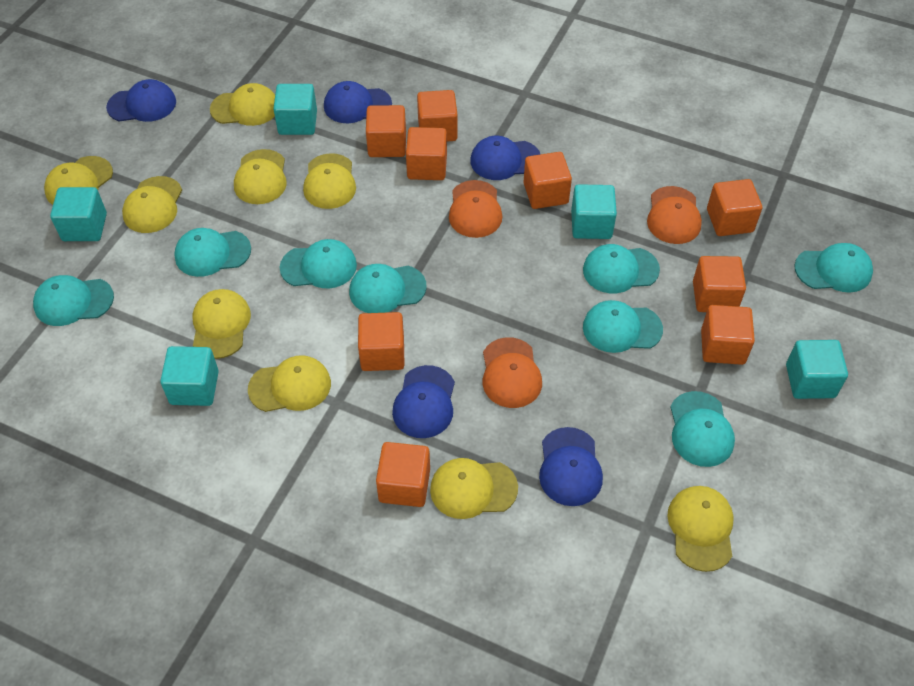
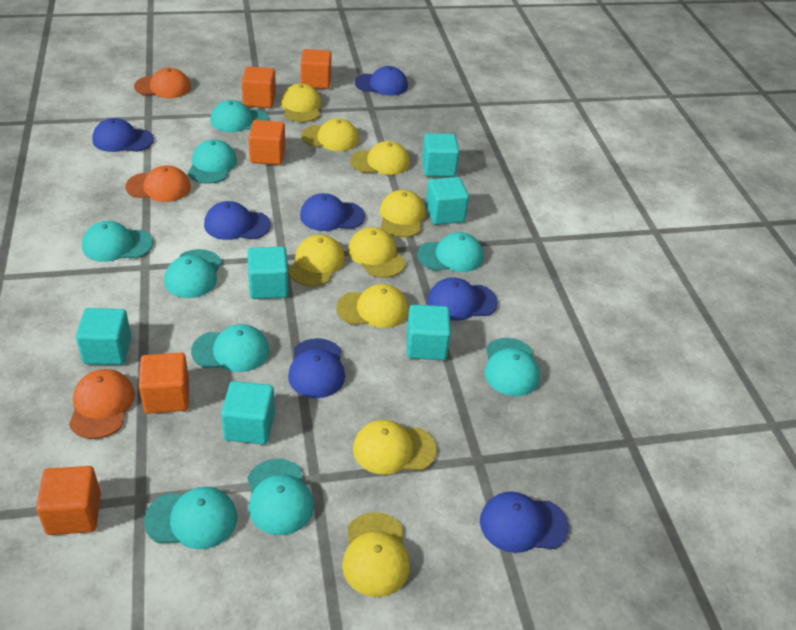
blue cap: [106,79,176,122] [324,81,392,123] [392,365,455,438] [470,136,540,180] [539,427,603,506] = 5 -> [92,118,154,152] [204,201,271,240] [288,338,345,398] [300,193,365,231] [355,66,408,96] [427,277,498,321] [480,492,569,553] = 7
orange cube: [358,312,405,371] [366,105,406,157] [376,442,430,507] [406,127,447,180] [417,90,458,141] [523,152,572,209] [693,256,746,312] [701,305,755,365] [707,179,762,236] = 9 -> [36,466,101,535] [139,353,189,414] [242,66,276,108] [248,120,285,165] [301,49,331,89] = 5
turquoise cap: [33,275,114,326] [174,228,251,277] [280,239,357,288] [349,264,427,313] [583,244,660,293] [583,300,663,353] [670,391,735,467] [795,243,873,293] = 8 -> [82,221,153,262] [144,487,237,549] [164,249,222,298] [188,139,237,184] [191,324,269,372] [210,100,269,132] [247,459,314,535] [417,232,483,272] [484,338,540,396] = 9
turquoise cube: [50,187,107,241] [160,346,219,406] [273,84,317,135] [571,184,617,239] [786,340,848,399] = 5 -> [76,308,131,365] [221,381,275,445] [247,247,289,299] [407,305,451,360] [422,133,459,177] [426,177,469,225] = 6

